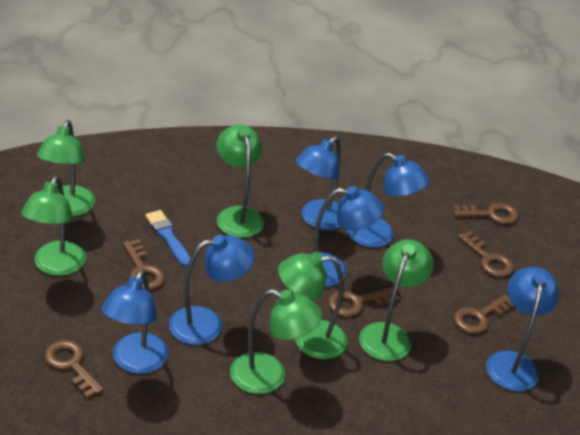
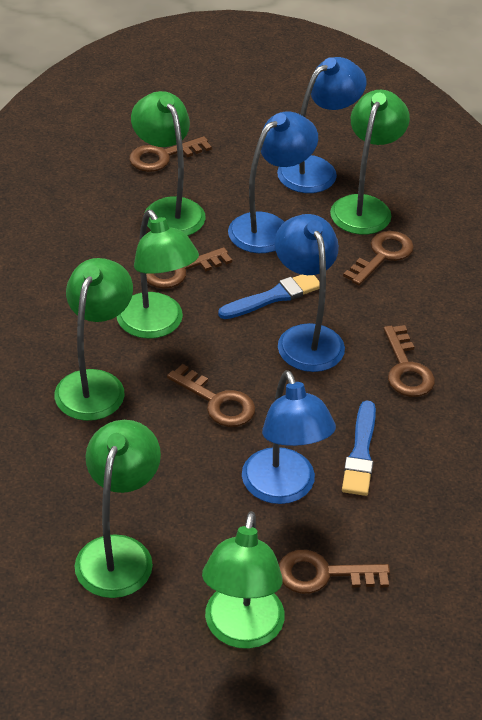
blue brush: [146,210,191,267] = 1 -> [218,275,320,319] [342,400,376,496] = 2
blue lamp: [102,269,169,374] [169,235,255,345] [296,136,341,230] [310,186,384,287] [347,153,429,247] [486,267,559,391] = 6 -> [228,111,318,253] [242,370,336,504] [274,214,345,372] [277,57,366,193] = 4

